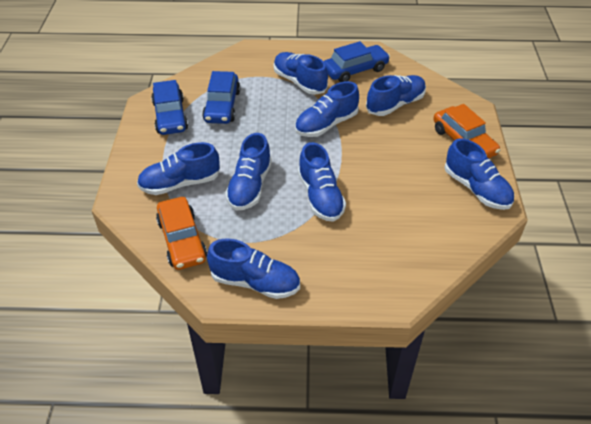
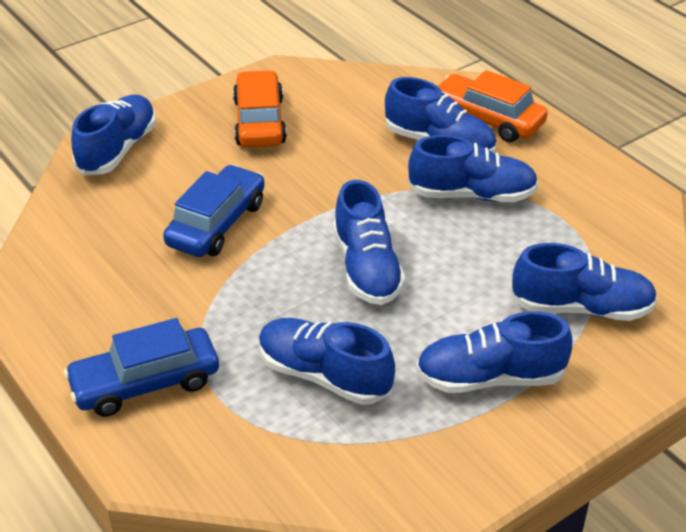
blue car: [151,80,188,135] [202,71,240,124] [324,41,390,82] = 3 -> [64,318,219,417] [163,165,265,257] = 2
blue shoe: [137,142,220,195] [207,238,300,299] [225,133,272,210] [274,52,328,95] [295,81,359,137] [298,142,346,222] [366,75,426,116] [445,138,514,210] = 8 -> [71,95,156,175] [259,318,395,405] [333,180,405,305] [385,77,496,154] [408,135,538,202] [416,311,572,393] [511,243,657,321] = 7

